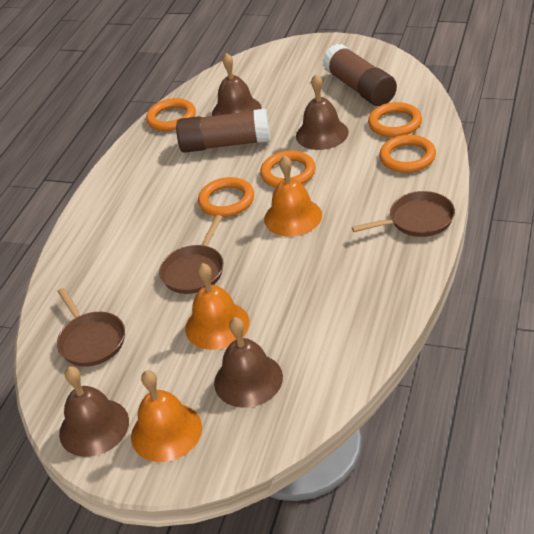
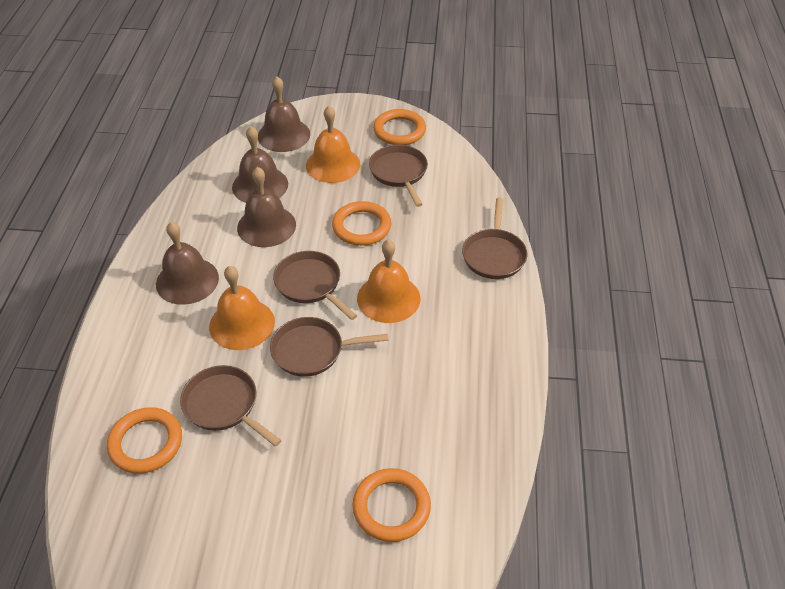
brown glue stick: [176,108,270,153] [323,44,397,106] = 2 -> none = 0
brown pan: [57,288,125,367] [159,215,224,294] [352,191,455,237] = 3 -> [180,365,281,447] [270,317,388,377] [273,251,357,320] [369,145,428,207] [462,198,528,279] = 5
orange ring: [146,98,196,131] [198,177,254,217] [260,150,316,187] [368,102,422,137] [379,135,436,173] = 5 -> [107,407,182,474] [332,201,392,246] [353,468,431,542] [373,109,426,145] = 4

